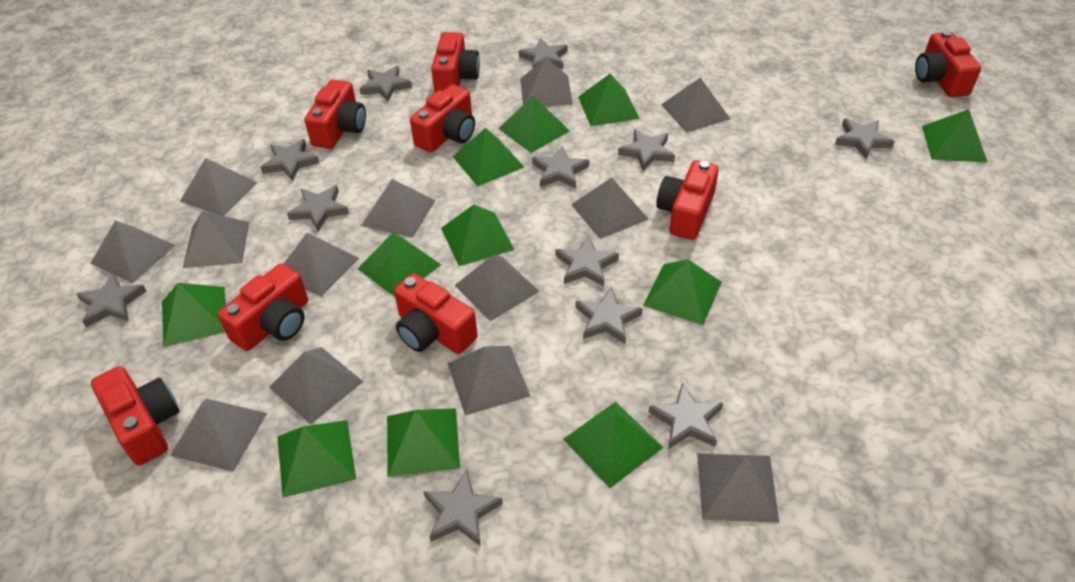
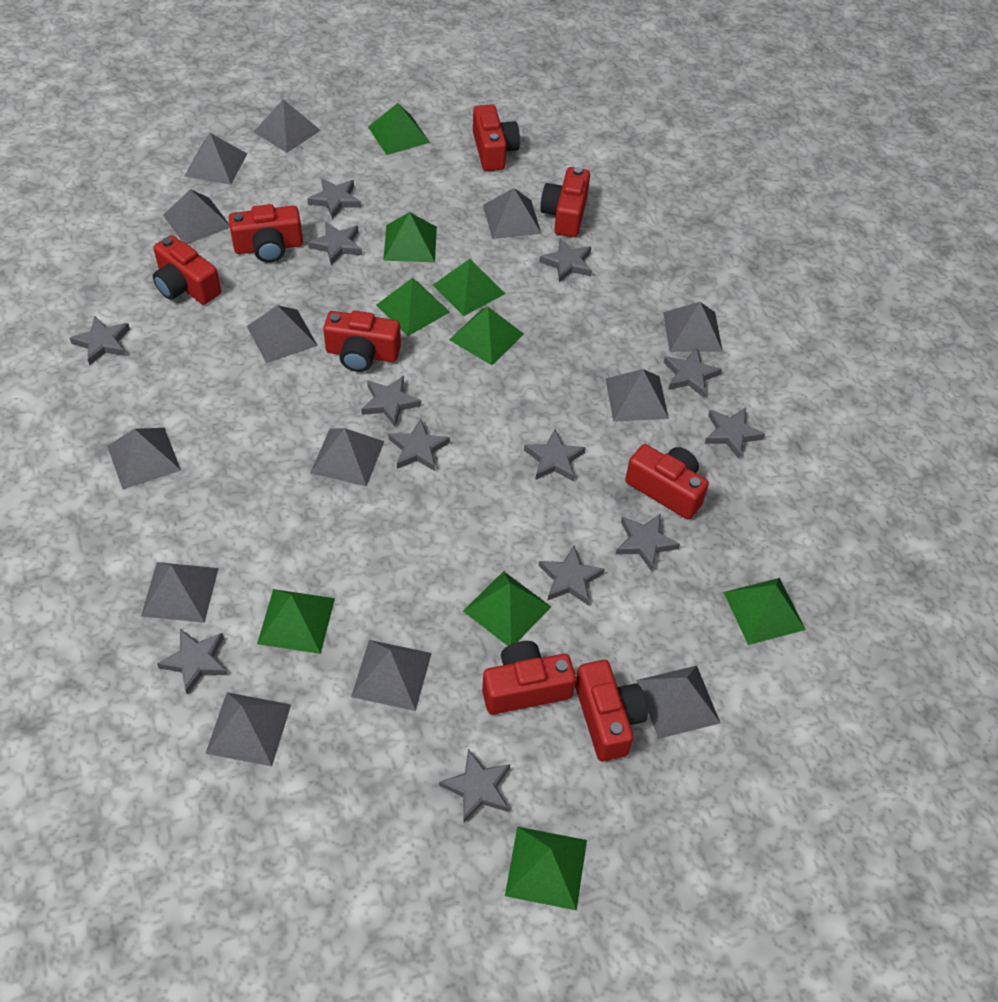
green pyramid: [162,283,226,347] [277,420,356,498] [358,233,441,297] [387,408,460,477] [441,205,515,266] [453,128,524,186] [498,96,570,153] [563,402,663,488] [578,74,640,126] [643,260,722,325] [922,109,988,163] = 11 -> [257,589,335,654] [368,103,430,155] [376,278,450,336] [383,212,437,262] [433,259,505,316] [449,307,524,365] [463,571,551,646] [505,827,587,911] [723,578,806,645] = 9
grey star: [76,272,147,328] [261,139,319,181] [287,185,349,232] [359,66,412,102] [423,470,503,546] [518,38,567,69] [532,146,589,189] [555,236,619,287] [576,287,643,344] [618,129,675,171] [649,383,723,449] [835,118,895,159] = 12 -> [70,316,130,365] [157,629,228,695] [307,178,361,219] [308,222,362,265] [361,376,421,427] [388,419,450,471] [439,749,510,822] [524,429,586,481] [539,239,592,282] [539,546,605,605] [616,514,680,572] [664,348,722,397] [705,407,765,459] = 13

